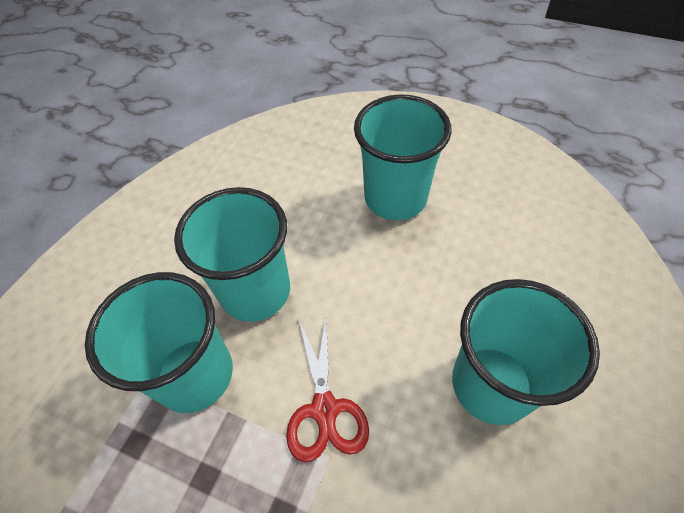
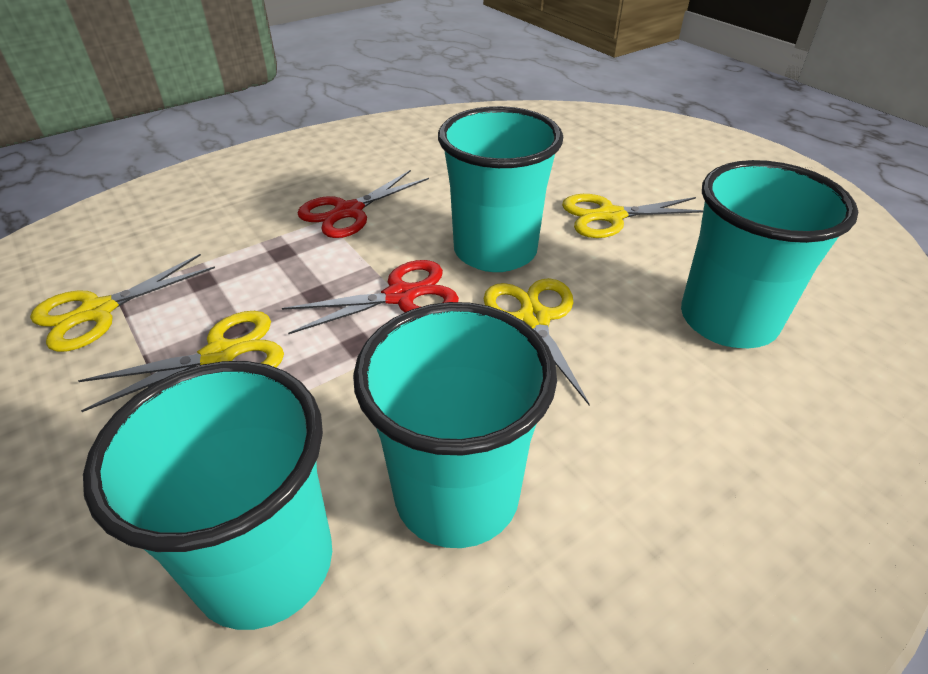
red scissors: [286,316,369,463] = 1 -> [282,260,459,334] [298,170,429,238] = 2
yellow scissors: none = 0 -> [30,254,215,352] [78,311,284,412] [484,278,590,405] [562,194,703,238] = 4

